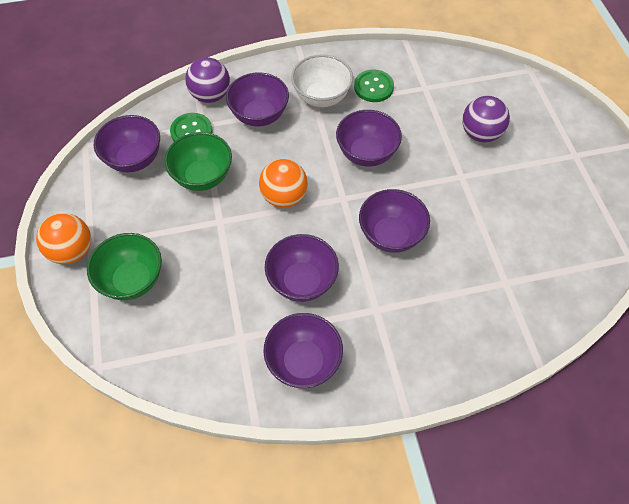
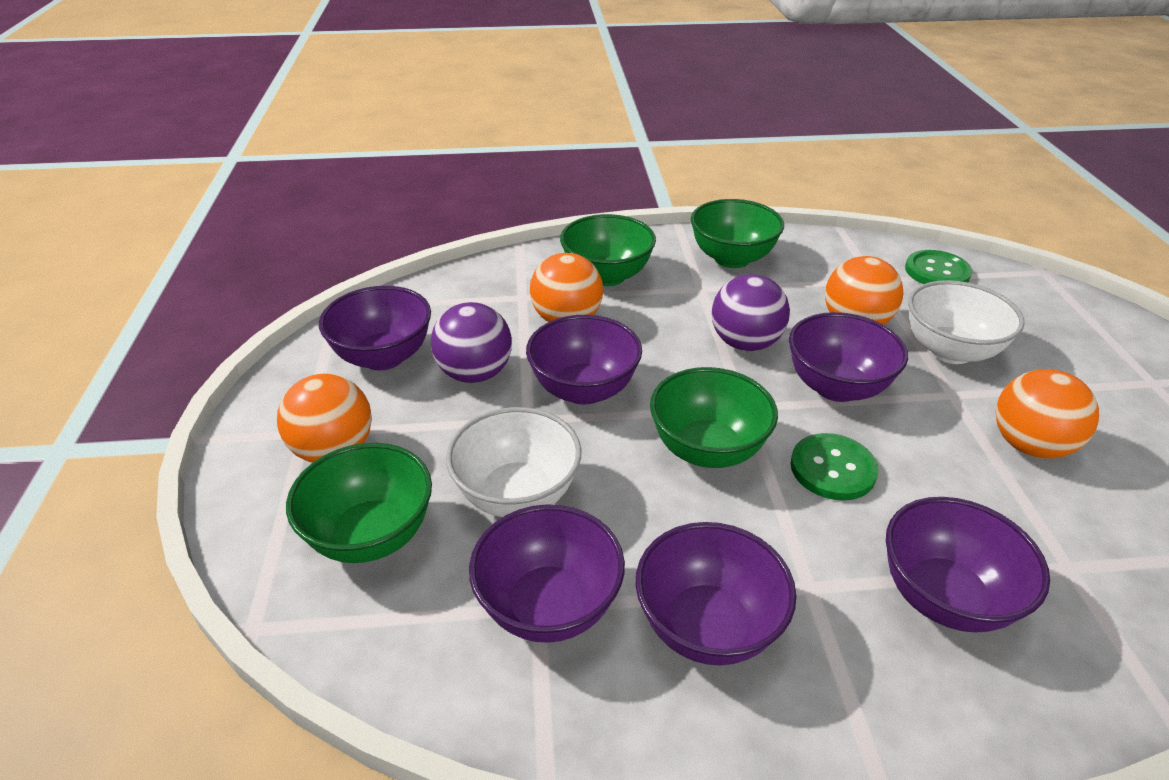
green bowl: [87,233,162,300] [164,132,232,191] = 2 -> [286,443,432,563] [560,214,656,286] [650,367,778,468] [691,199,784,268] = 4
orange ball: [36,213,91,264] [259,159,308,208] = 2 -> [277,374,372,463] [530,253,603,322] [825,256,904,325] [995,369,1099,459] = 4
white bowl: [291,54,353,107] = 1 -> [446,407,581,517] [908,280,1025,364] = 2

